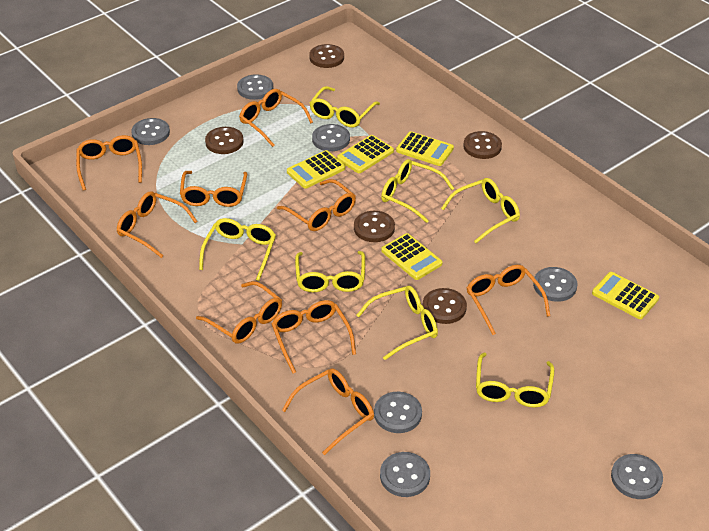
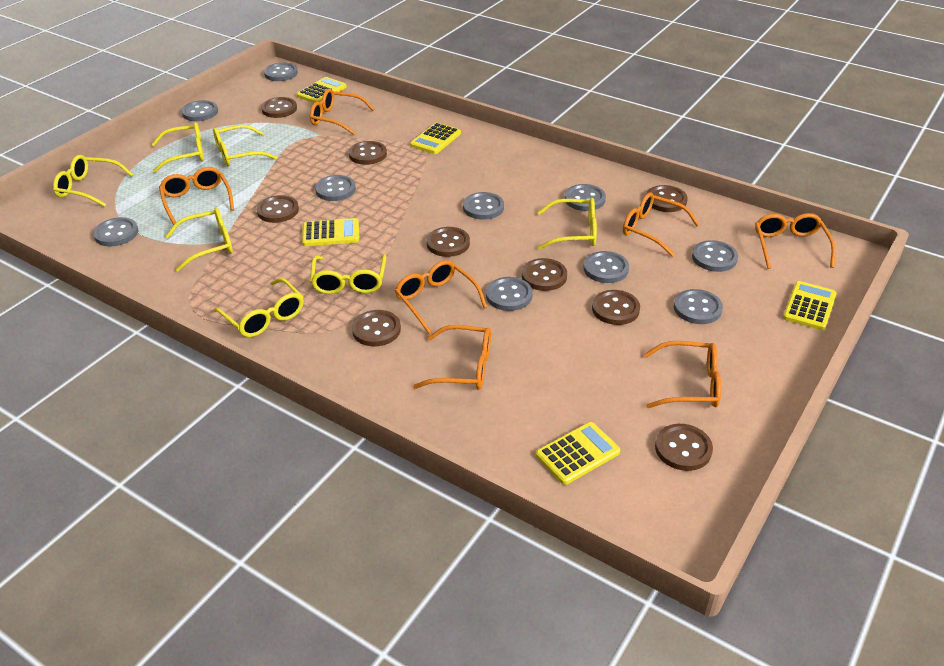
brown button: [205,127,244,154] [309,44,344,68] [354,211,395,242] [422,288,467,324] [463,131,502,159] = 5 -> [257,195,299,223] [261,97,297,118] [349,141,387,165] [352,310,401,346] [426,227,470,257] [522,258,567,291] [592,290,640,325] [646,185,688,212] [655,424,713,471] = 9
grey button: [131,118,170,145] [237,74,273,100] [312,124,350,151] [374,392,422,433] [380,452,430,497] [533,267,577,302] [611,454,663,499] = 7 -> [93,217,139,246] [181,100,218,121] [264,63,298,81] [315,175,356,201] [463,192,504,220] [486,277,533,311] [565,184,606,211] [583,251,629,283] [674,289,723,324] [692,240,738,272] = 10
orange glasses: [76,135,142,191] [117,191,198,258] [180,171,247,207] [196,281,282,344] [239,89,313,147] [271,300,356,373] [277,179,356,231] [282,368,374,455] [467,265,550,335] = 9 -> [159,167,234,225] [310,89,374,135] [395,260,487,334] [413,325,491,390] [623,192,700,257] [644,341,721,408] [755,213,836,269] = 7

